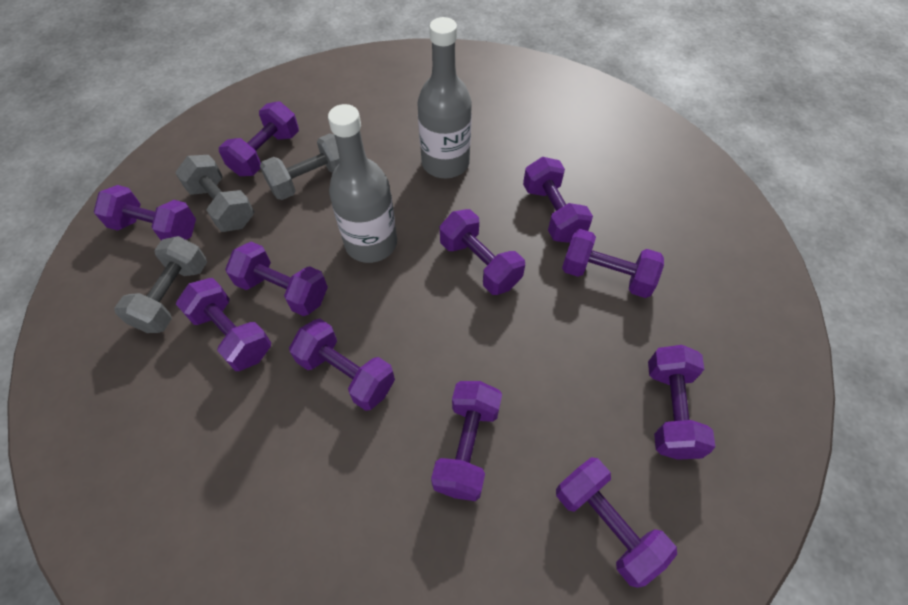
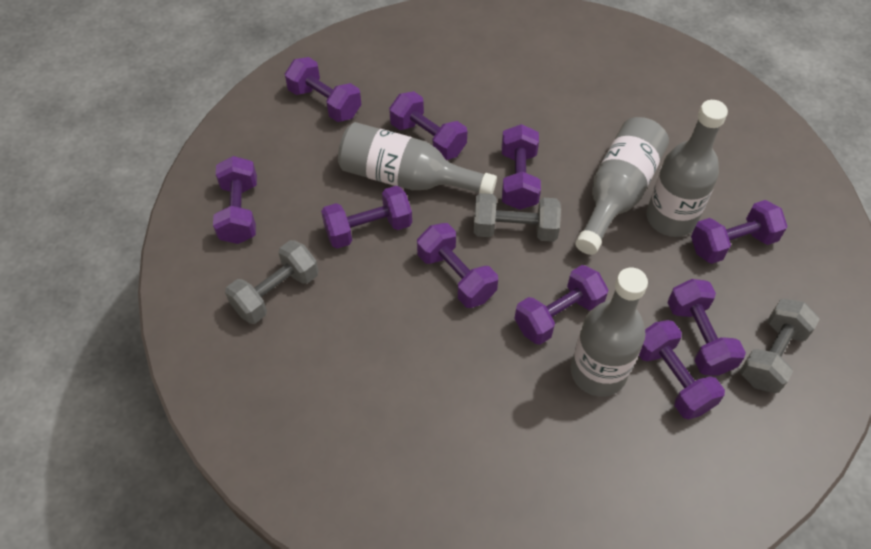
grey bottle: [328,104,397,263] [417,17,472,178] = 2 -> [338,122,497,194] [571,268,648,397] [575,117,669,255] [646,100,728,237] = 4
purple dumbbell: [94,185,196,240] [176,278,271,371] [219,101,299,176] [225,242,328,316] [289,319,395,411] [431,381,502,501] [440,209,525,295] [523,157,593,243] [556,457,677,588] [562,229,664,298] [648,345,715,460] = 11 -> [213,156,257,244] [285,57,361,122] [321,186,412,249] [389,91,467,160] [417,223,498,308] [502,124,541,210] [514,265,608,345] [639,320,725,419] [667,279,746,376] [691,200,788,264] = 10

